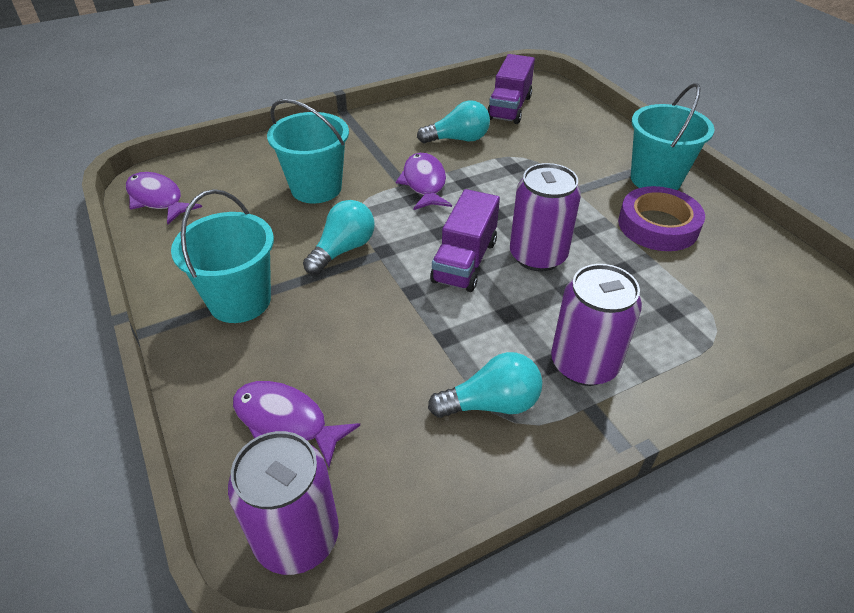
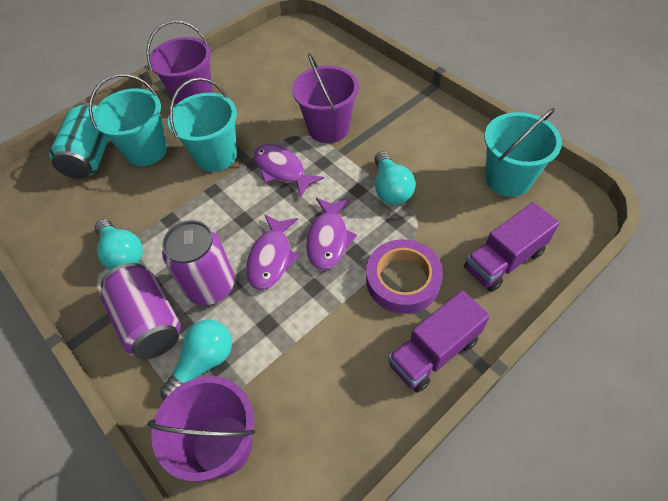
purple bucket: none = 0 -> [146,20,213,105] [147,376,255,482] [292,53,359,143] = 3
purple can: [228,431,339,575] [510,163,581,272] [551,264,642,386] = 3 -> [101,263,181,359] [162,220,235,305] = 2
turquoise can: none = 0 -> [49,103,109,179] = 1

